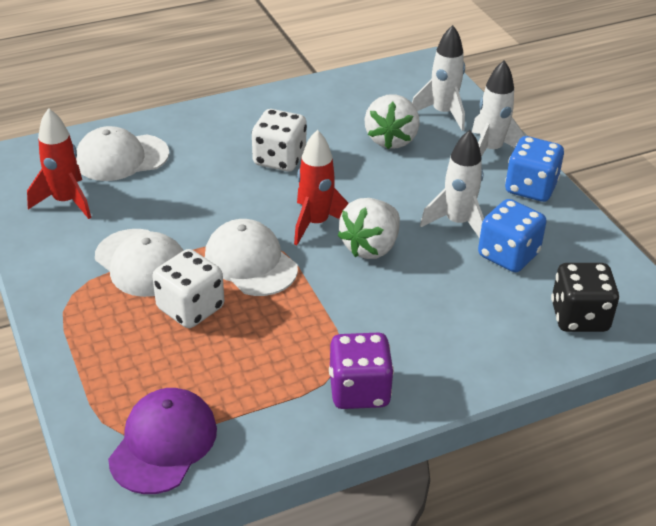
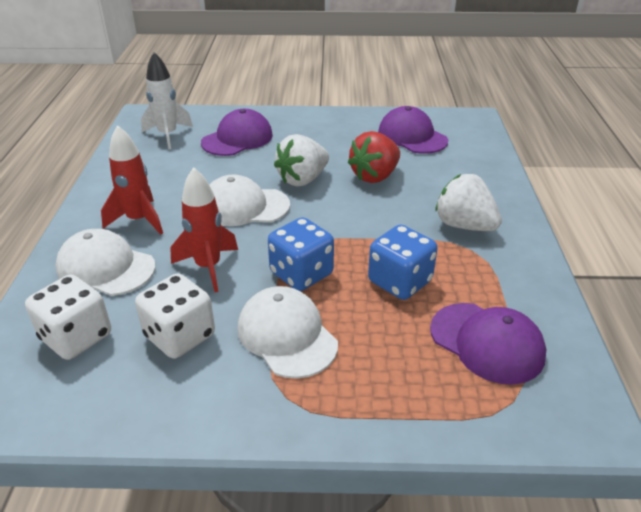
black dice: [551,263,619,332] = 1 -> none = 0
purple cap: [108,388,217,494] = 1 -> [201,109,273,156] [378,106,448,154] [430,303,546,385] = 3
purple dice: [329,333,394,409] = 1 -> none = 0
red strawberry: none = 0 -> [348,131,400,183] = 1
white rocket: [412,25,465,131] [420,130,484,238] [472,61,526,157] = 3 -> [141,52,193,149] = 1

